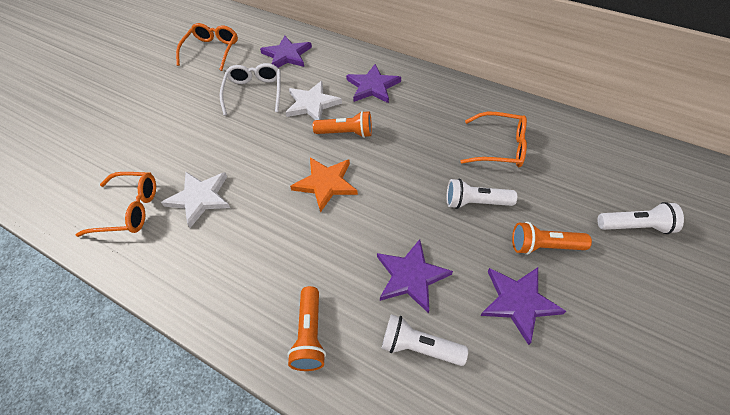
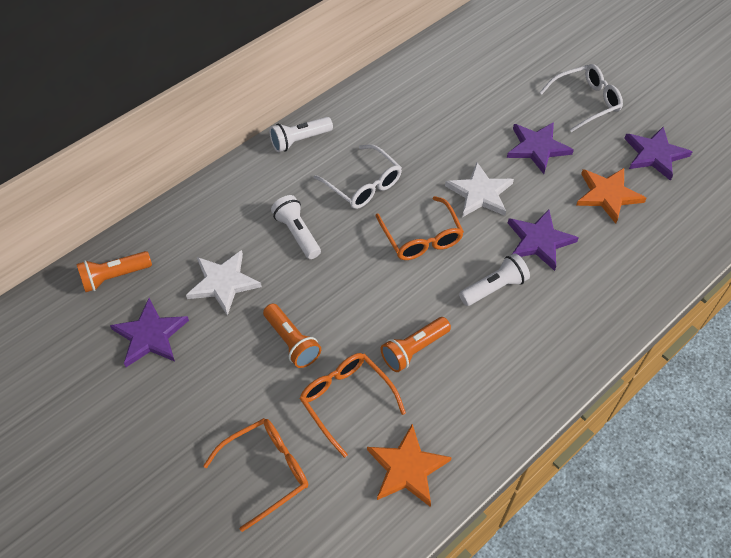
orange star: [290,157,358,213] = 1 -> [367,424,452,507] [576,168,647,224] = 2
white glasses: [220,63,281,116] = 1 -> [314,144,402,209] [539,64,623,132] = 2

